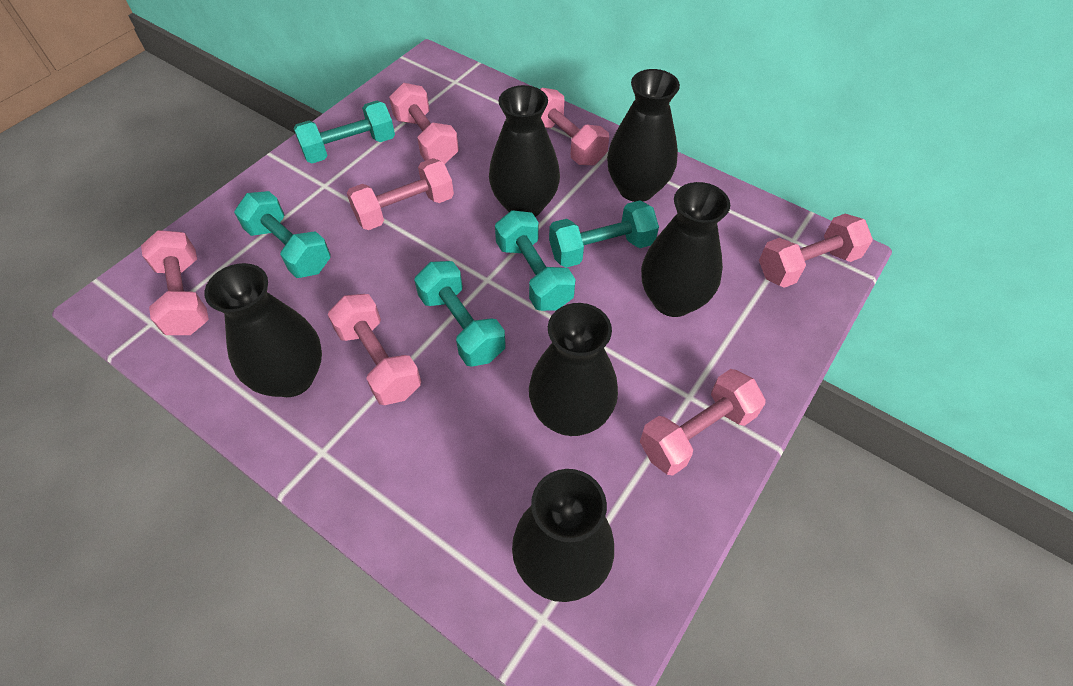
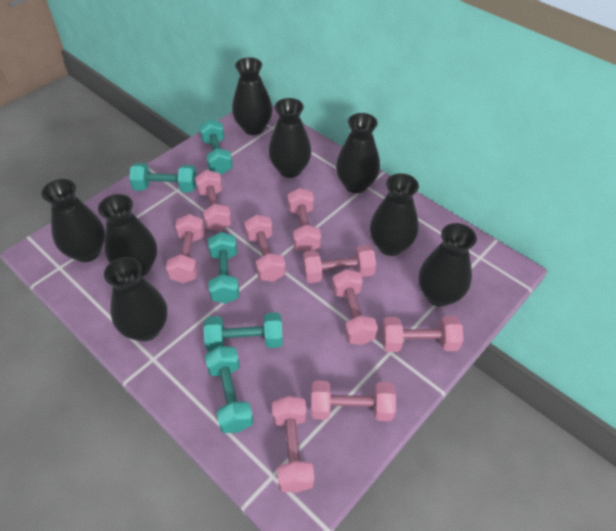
black vase: [204,263,322,397] [489,85,560,217] [512,469,614,602] [529,303,618,436] [607,69,680,202] [641,182,730,317] = 6 -> [41,179,105,262] [98,194,157,276] [104,257,167,341] [232,57,272,135] [268,98,312,178] [336,113,380,193] [370,173,419,256] [419,223,477,307] = 8
pink dumbbell: [141,230,209,335] [328,294,421,405] [347,158,454,230] [389,83,459,164] [540,88,609,165] [640,369,766,476] [759,214,873,288] = 7 -> [166,214,205,283] [195,170,232,231] [244,214,286,282] [272,396,314,493] [288,188,321,252] [303,245,376,283] [311,381,396,421] [332,269,378,345] [382,316,463,352] = 9

